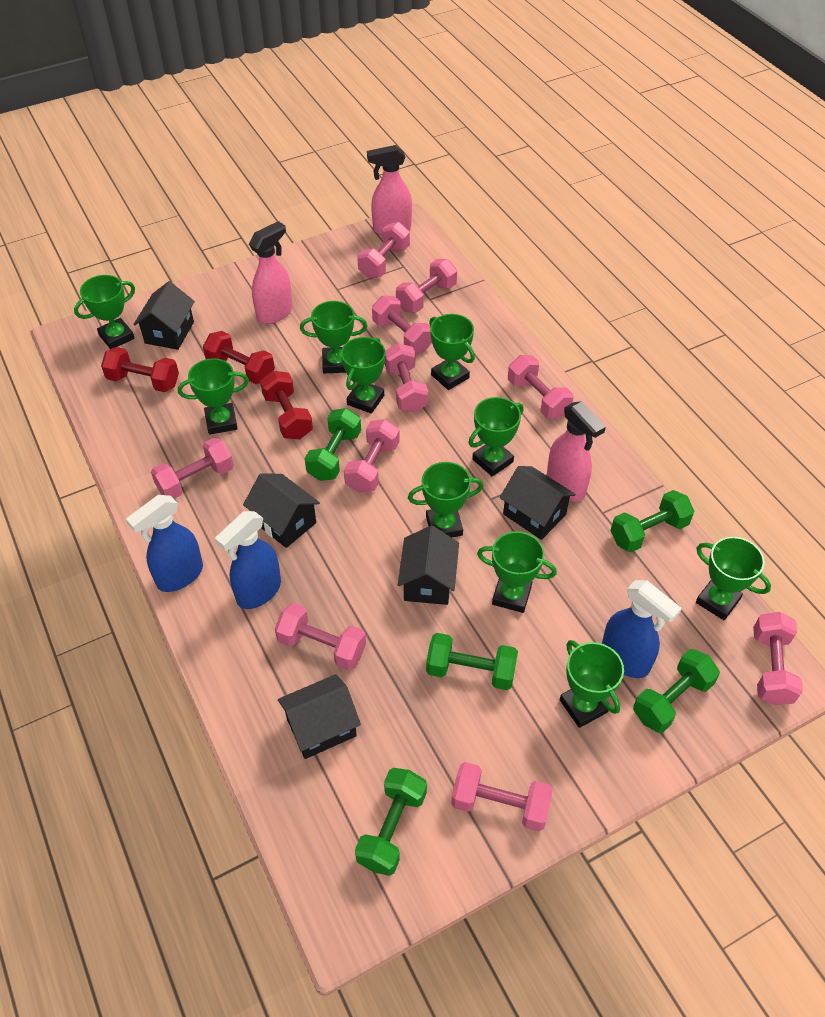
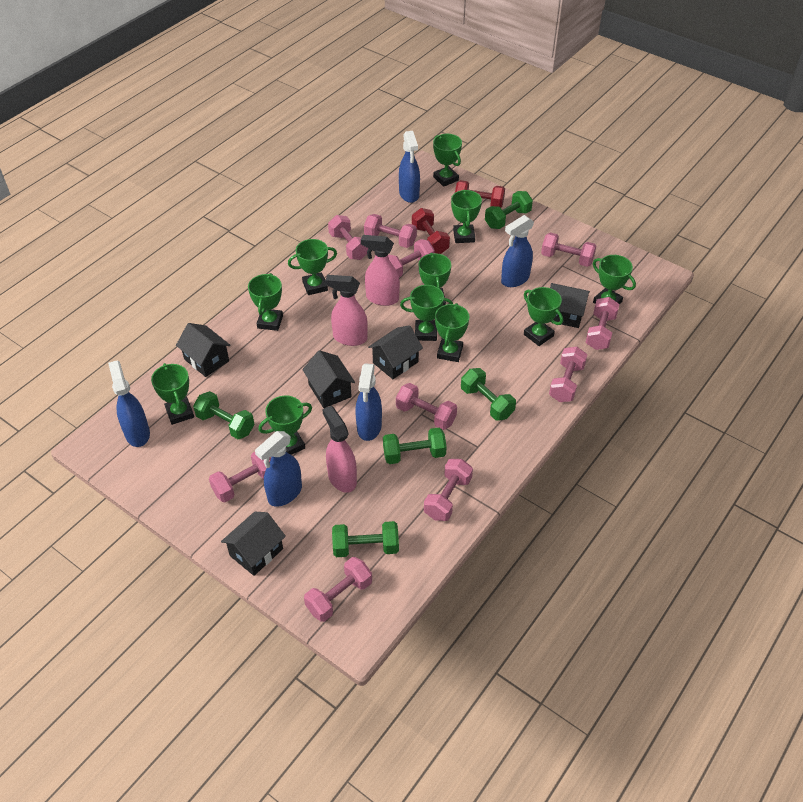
blue spray bottle: [126,495,203,592] [215,511,281,609] [602,580,682,678] = 3 -> [108,360,150,447] [255,431,302,507] [355,363,382,441] [399,131,420,203] [501,215,534,287] = 5
green trophy: [74,275,135,349] [178,358,249,435] [300,301,367,373] [341,337,386,414] [408,462,483,538] [429,314,475,390] [468,397,524,476] [477,531,557,613] [560,640,624,728] [696,537,771,620] = 10 -> [151,363,194,425] [248,273,283,331] [258,396,312,455] [288,239,337,295] [400,285,453,341] [419,253,451,306] [433,134,462,187] [435,303,470,362] [451,189,482,243] [524,287,563,346] [593,255,636,304] = 11
red dumbbell: [101,347,179,392] [203,331,275,384] [260,371,313,439] = 3 -> [412,208,450,254] [455,180,505,208] = 2

